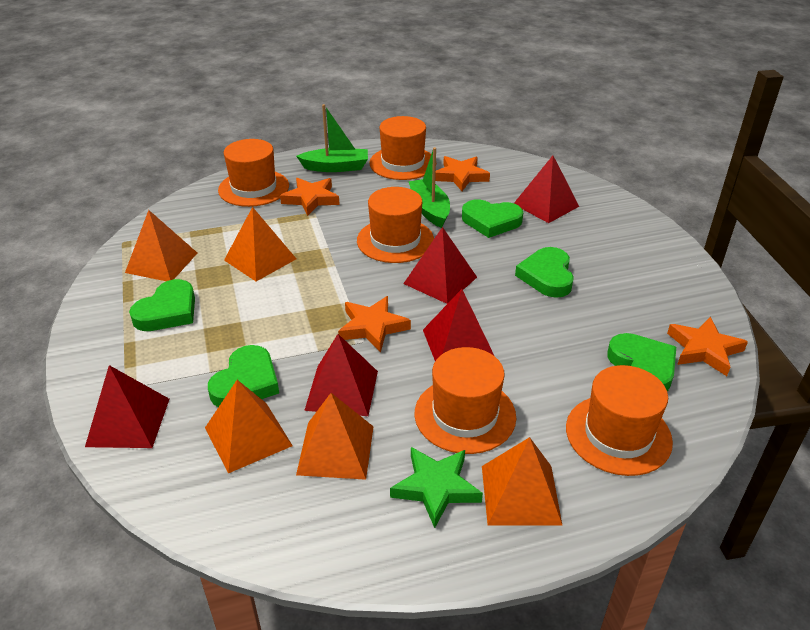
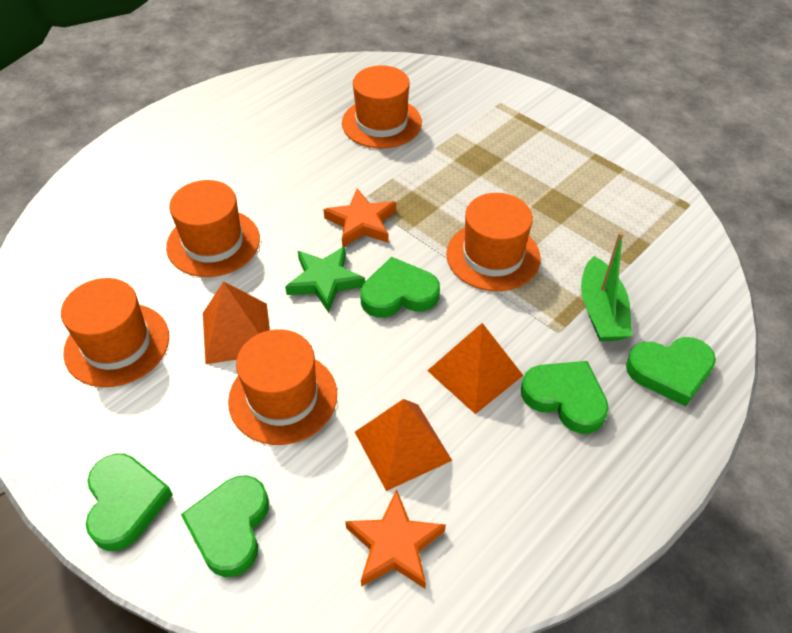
green boat: [296,104,368,172] [409,147,450,228] = 2 -> [581,232,632,341] = 1
orange pyramid: [125,210,197,281] [205,380,293,473] [224,207,296,281] [296,393,374,480] [482,437,562,526] = 5 -> [203,281,270,365] [355,399,452,491] [427,323,523,414] = 3
orange star: [280,178,340,216] [338,296,411,352] [435,156,490,191] [667,317,748,376] = 4 -> [323,188,396,247] [345,490,446,588] = 2
red pyramid: [85,365,169,448] [304,334,378,416] [403,227,477,304] [423,289,494,361] [514,156,579,223] = 5 -> none = 0

